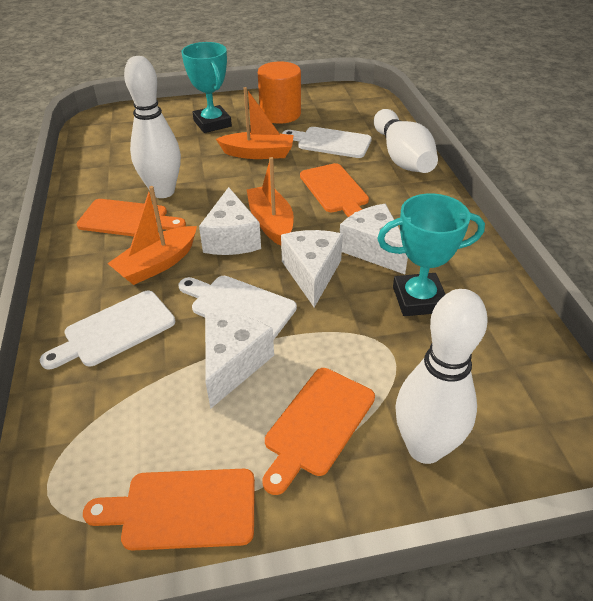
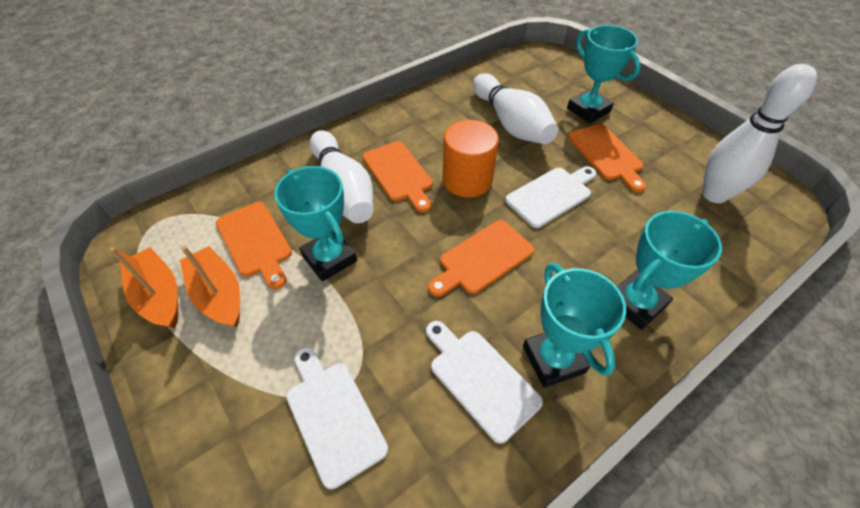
orange boat: [107,186,197,285] [216,87,294,159] [247,157,294,246] = 3 -> [109,247,178,328] [180,246,240,328] = 2
turquoise trophy: [182,42,232,133] [377,193,485,316] = 2 -> [274,166,357,281] [523,263,626,388] [567,25,641,123] [617,211,722,330] = 4
white cheese: [199,187,261,255] [205,313,274,409] [281,230,343,307] [340,204,408,274] = 4 -> none = 0

